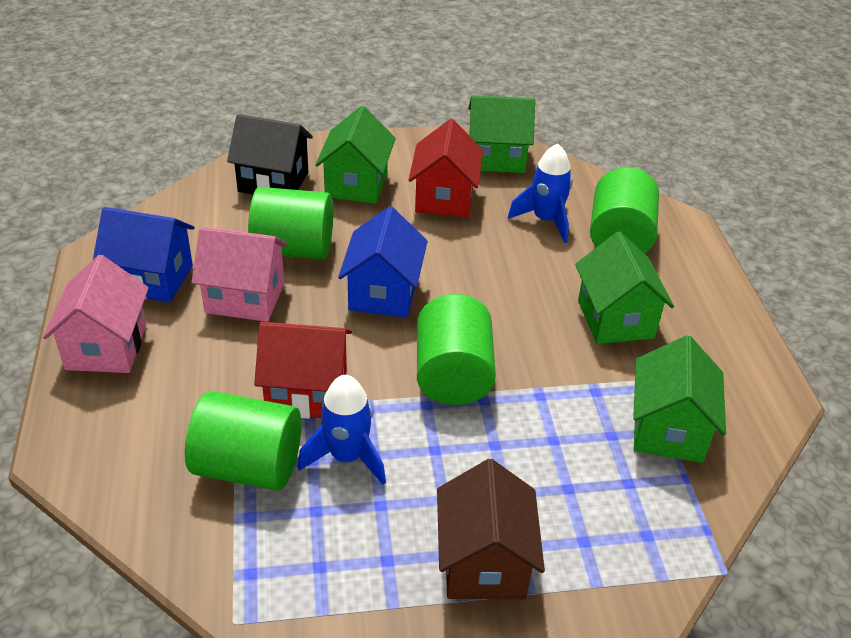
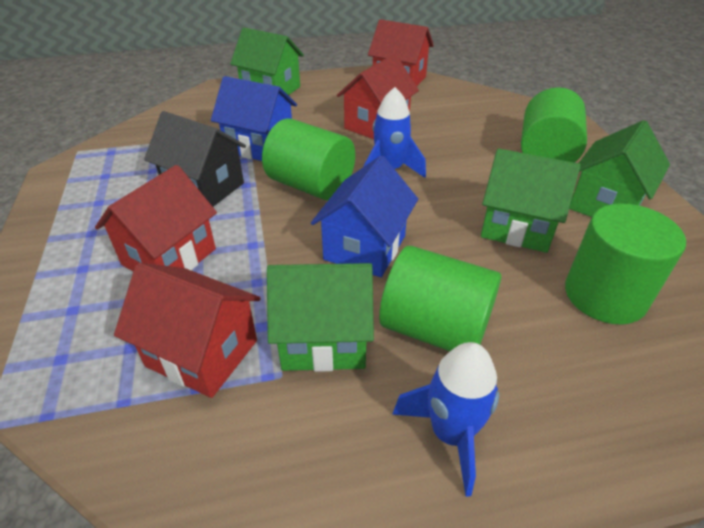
brown house: [437,459,545,600] = 1 -> none = 0
pink house: [43,255,149,373] [192,227,288,322] = 2 -> none = 0
red house: [254,322,352,419] [408,119,483,217] = 2 -> [95,165,217,271] [114,263,261,398] [337,54,419,139] [368,19,434,86] = 4

